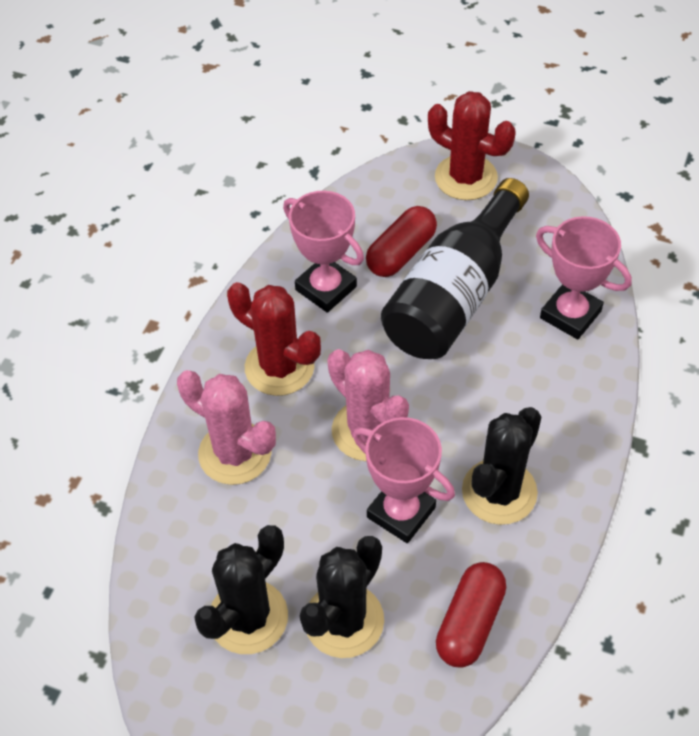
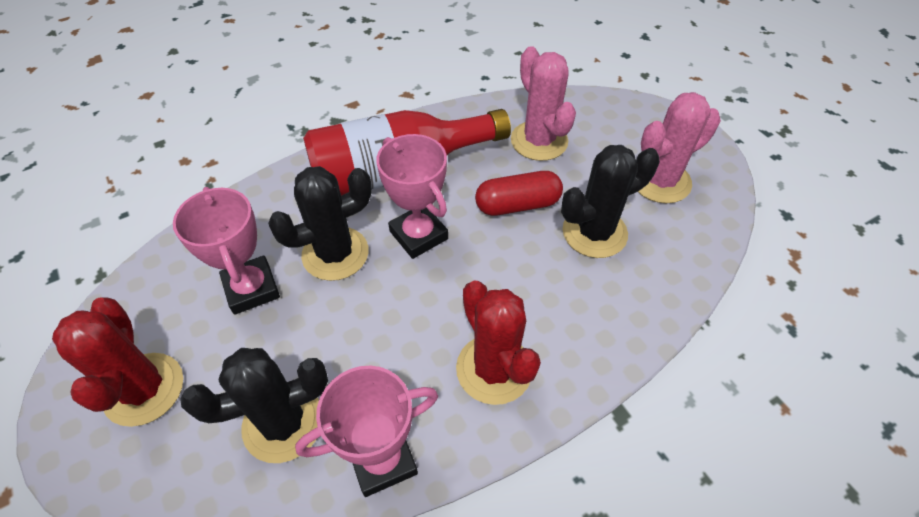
black bottle: [381,178,529,359] = 1 -> none = 0
red bottle: none = 0 -> [303,109,511,196] = 1
red capsule: [366,206,437,277] [436,562,506,668] = 2 -> [475,171,563,216] = 1

